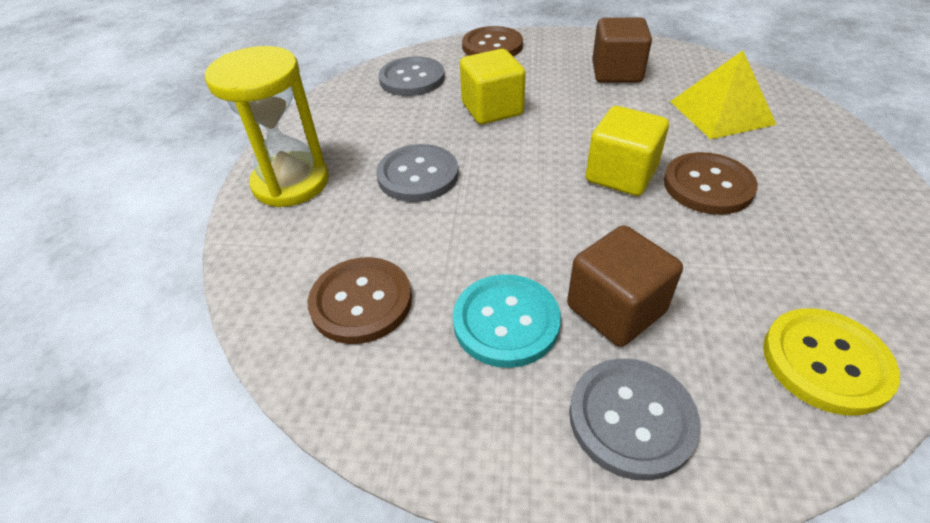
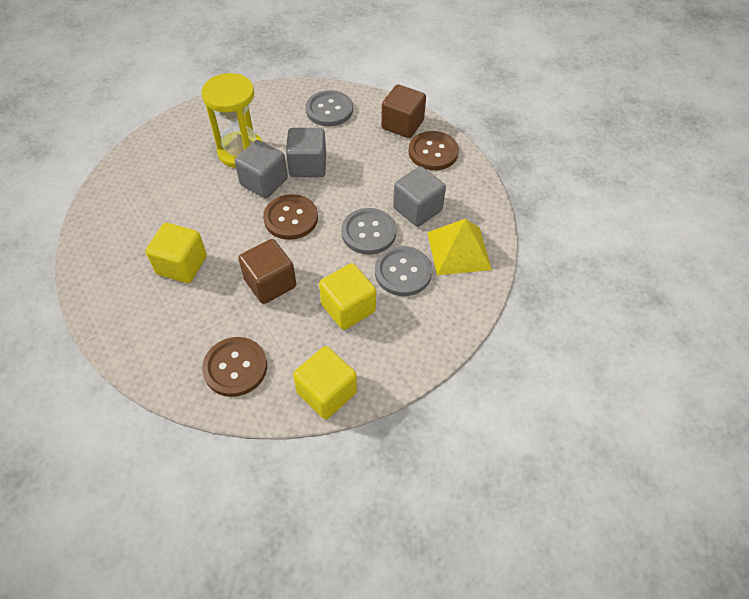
grey cube: none = 0 -> [234,140,288,198] [286,128,326,177] [393,166,446,227] = 3
turquoise button: [453,274,561,368] = 1 -> none = 0
yellow button: [763,308,900,415] = 1 -> none = 0
yellow cube: [460,49,526,124] [586,106,669,196] = 2 -> [145,223,207,283] [293,346,357,419] [319,263,376,330] = 3

